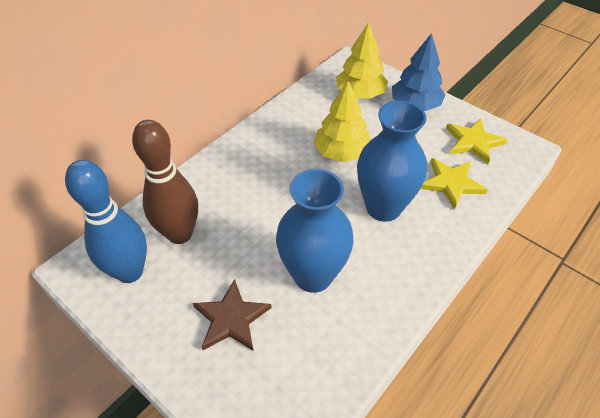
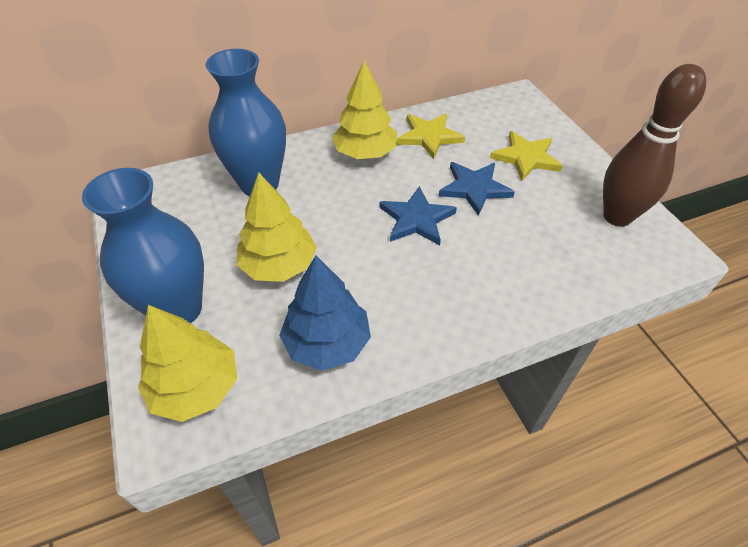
blue bowling pin: [65,160,147,283] = 1 -> none = 0
blue star: none = 0 -> [379,186,457,245] [438,162,515,216] = 2
brown star: [193,279,272,351] = 1 -> none = 0
yellow tree: [313,81,371,162] [336,22,388,99] = 2 -> [138,305,237,422] [236,172,317,282] [332,60,397,159] = 3

